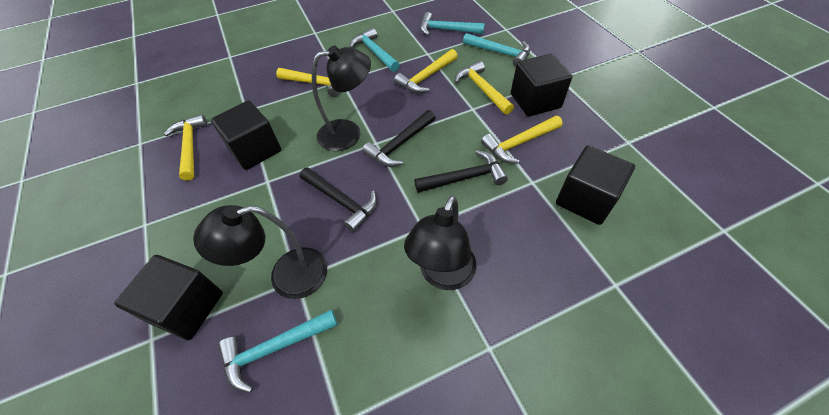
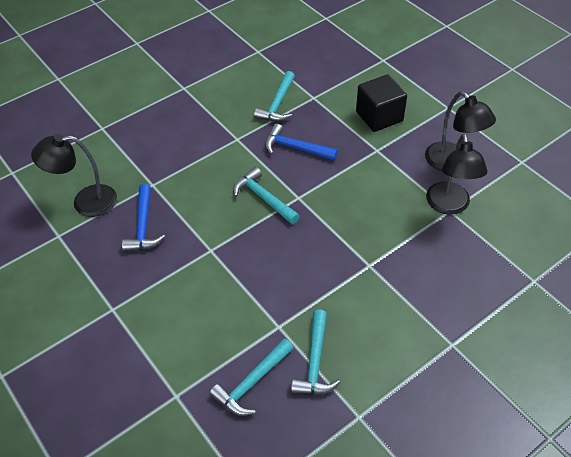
black cube: [114,255,223,340] [211,100,281,170] [511,54,572,117] [556,145,635,225] = 4 -> [356,74,407,132] = 1
black hammer: [300,167,377,232] [362,110,435,167] [414,150,508,193] = 3 -> none = 0
blue hammer: none = 0 -> [122,184,165,252] [265,124,338,160] = 2
yellow hammer: [164,114,208,181] [276,68,339,97] [394,49,458,93] [455,61,514,115] [481,116,562,164] = 5 -> none = 0

